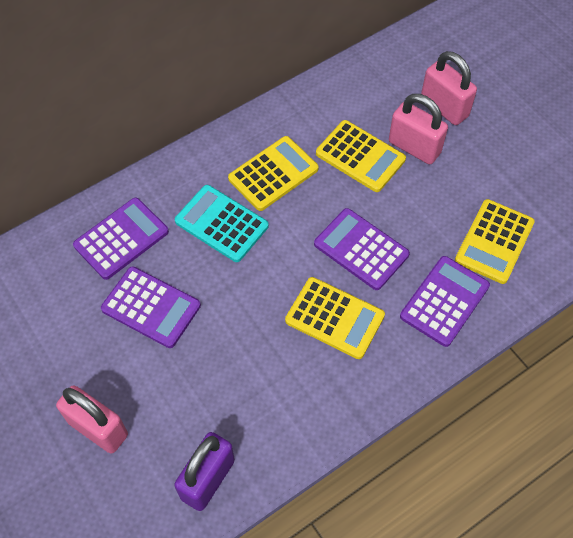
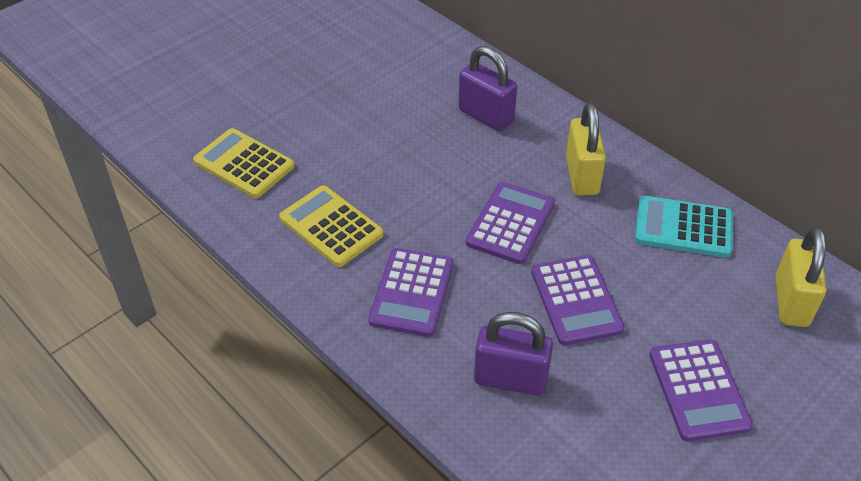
pink padlock: [56,385,128,453] [389,94,448,164] [421,51,477,125] = 3 -> none = 0
purple padlock: [174,432,235,511] = 1 -> [459,46,517,131] [474,312,553,396] = 2
yellow calculator: [228,136,319,211] [285,277,385,359] [316,120,406,192] [455,199,535,284] = 4 -> [193,128,294,198] [279,185,384,267] = 2
yellow padlock: none = 0 -> [566,103,606,196] [775,226,826,327] = 2

